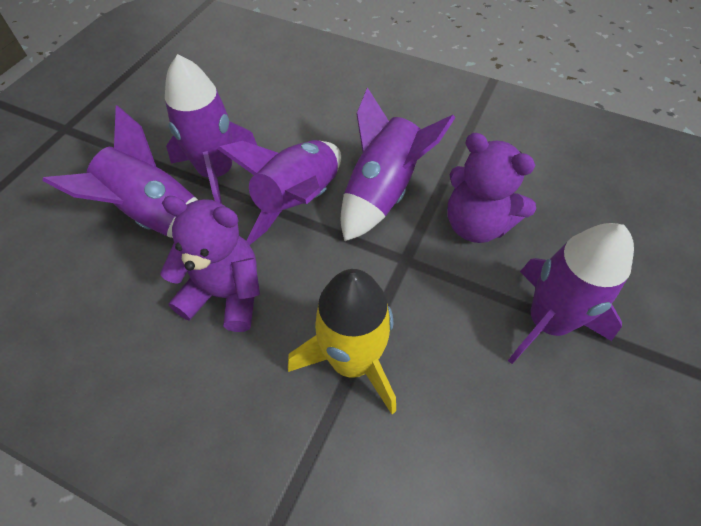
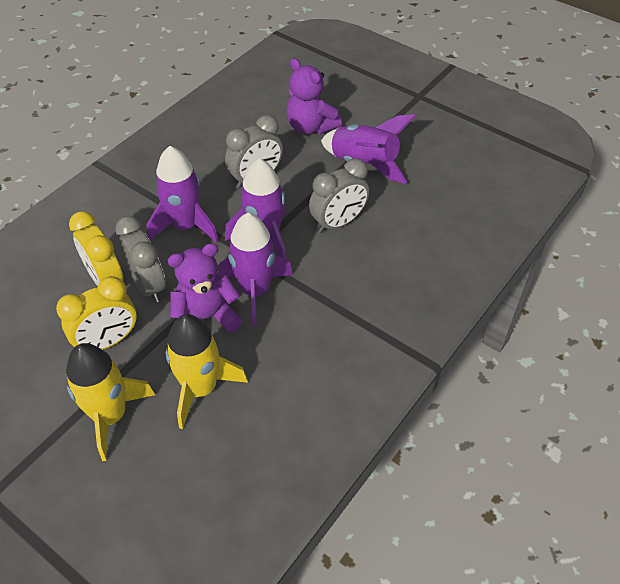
grey clock: none = 0 -> [115,216,166,303] [225,115,283,189] [309,158,369,233] = 3
purple rocket: [43,105,198,238] [165,54,257,204] [217,140,341,245] [341,87,456,242] [508,223,634,364] = 5 -> [146,146,219,243] [219,213,293,326] [225,158,287,259] [321,114,416,184] = 4
yellow clock: none = 0 -> [56,276,137,350] [69,211,124,286] = 2
yellow rocket: [288,269,396,414] = 1 -> [66,343,155,461] [166,314,248,429] = 2

